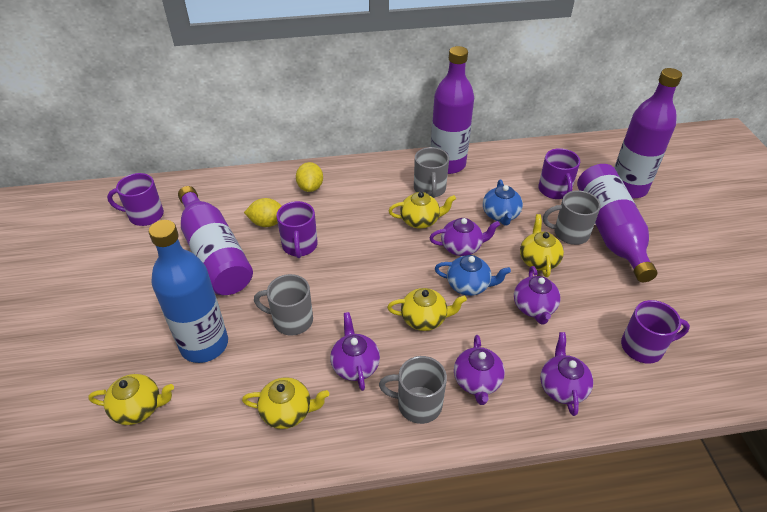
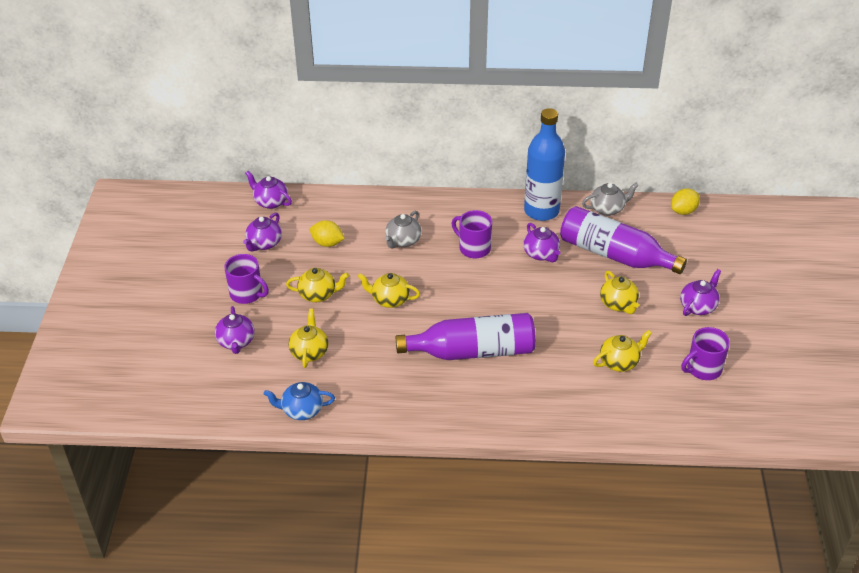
blue teapot: [435,255,511,296] [483,179,523,225] = 2 -> [264,382,335,420] = 1
grey mug: [254,274,313,336] [379,356,447,424] [414,147,449,198] [543,190,601,245] = 4 -> none = 0
grey teapot: none = 0 -> [385,210,421,248] [582,183,639,216] = 2
purple bottle: [178,186,253,295] [431,46,474,174] [577,164,658,282] [614,68,682,199] = 4 -> [396,313,536,360] [560,206,687,274] = 2
purple mug: [107,173,164,226] [276,201,318,258] [539,148,580,199] [621,300,690,364] = 4 -> [224,254,269,304] [452,210,492,259] [681,327,730,380] = 3

